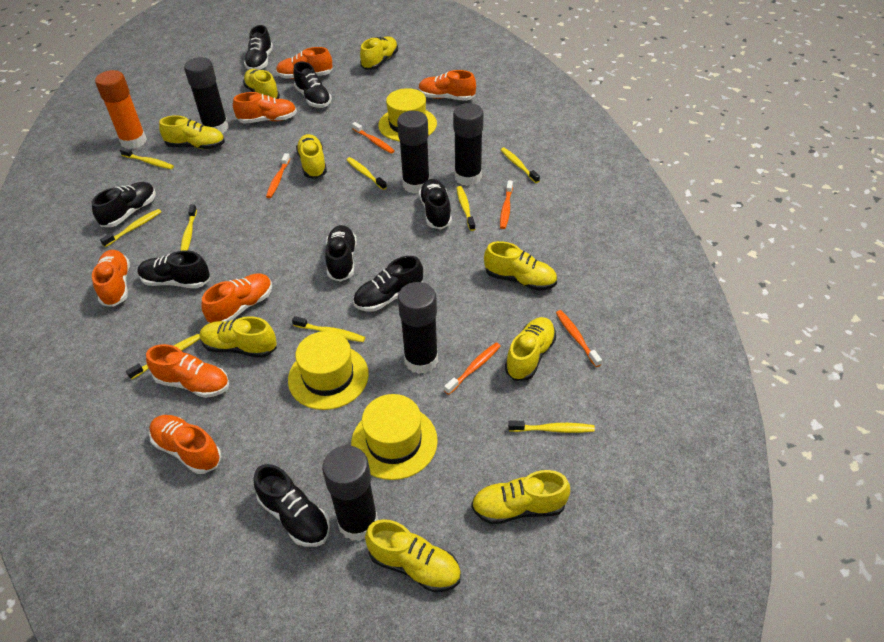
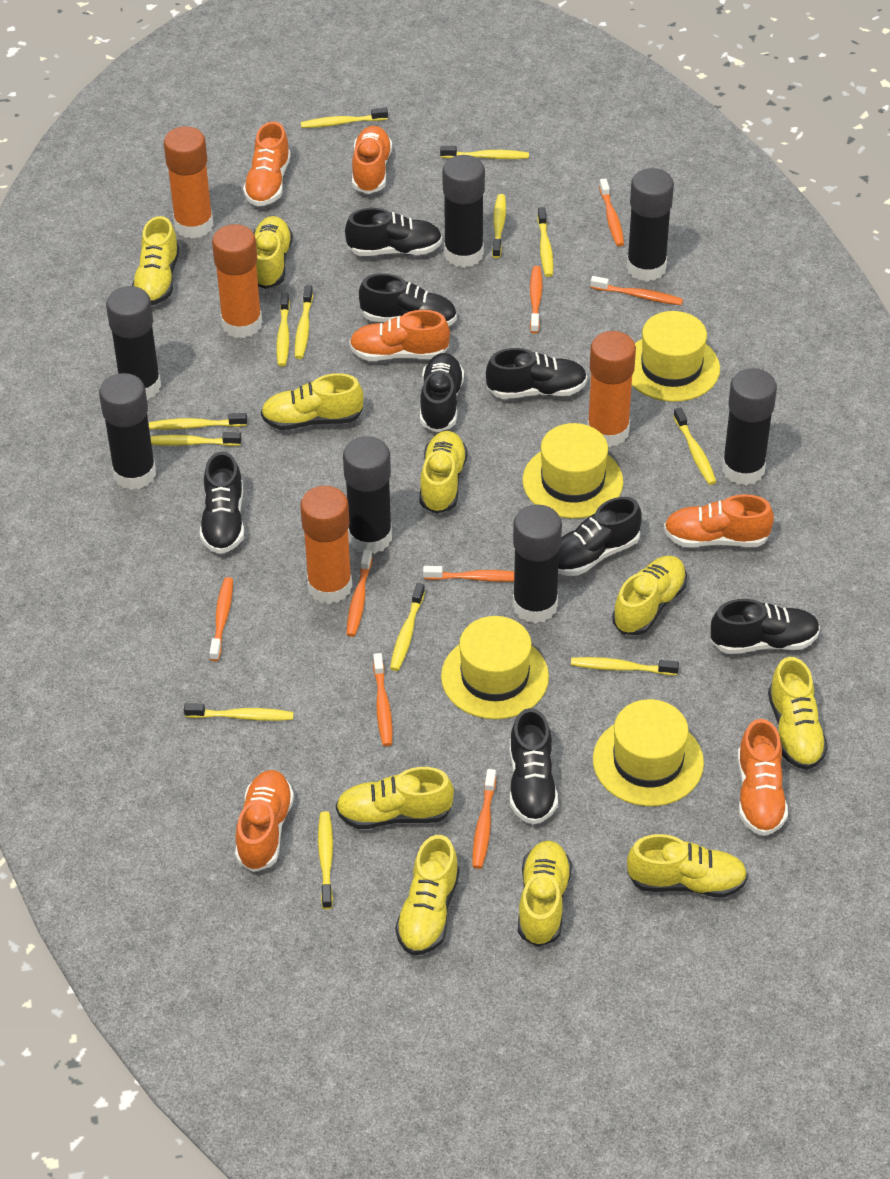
black glue stick: [184,57,229,133] [322,445,378,541] [397,111,430,194] [398,282,438,374] [453,103,484,186] = 5 -> [99,373,156,490] [106,286,161,400] [343,436,392,554] [442,155,485,268] [513,505,562,623] [626,168,674,282] [722,368,777,485] = 7
orange glue stick: [95,70,147,149] = 1 -> [164,126,214,239] [212,224,262,338] [300,486,352,604] [587,331,636,447] = 4
orange shoe: [92,250,130,307] [146,344,229,398] [149,415,221,474] [202,273,272,323] [233,92,297,124] [276,47,333,79] [418,70,476,101] = 7 -> [235,770,294,872] [243,122,291,206] [349,310,450,361] [352,126,392,194] [664,494,774,547] [738,719,788,836] = 6
orange toothbrush: [266,153,290,198] [352,122,395,154] [444,342,501,395] [500,180,513,229] [556,310,602,367] = 5 -> [209,577,233,661] [346,549,372,637] [373,653,393,746] [423,566,514,582] [472,769,496,869] [530,266,542,334] [590,276,683,305] [599,179,624,246] = 8
yellow hat: [288,331,369,410] [351,394,438,480] [378,88,437,141] = 3 -> [441,616,549,719] [522,423,623,519] [593,699,704,806] [632,311,720,402] = 4
yellow shoe: [159,115,225,149] [200,316,277,358] [243,69,280,99] [296,134,327,179] [360,36,398,70] [365,519,461,592] [471,470,570,524] [484,241,557,291] [505,317,556,381] = 9 -> [132,216,179,305] [254,216,293,289] [261,373,363,430] [336,767,454,829] [395,835,459,955] [419,431,468,514] [518,840,572,947] [612,556,687,635] [627,834,748,898] [768,657,828,770] = 10
yellow toothbrush: [100,209,161,247] [120,148,174,169] [126,334,200,380] [180,204,197,251] [292,316,365,342] [346,157,387,190] [457,186,475,231] [501,147,540,183] [508,421,595,433] = 9 -> [149,413,247,430] [150,432,242,446] [184,703,294,721] [277,292,290,366] [295,285,313,359] [301,108,388,128] [318,811,333,909] [390,583,425,671] [440,146,529,159] [492,194,506,258] [537,207,553,277] [571,657,679,675] [673,407,716,485] = 13

